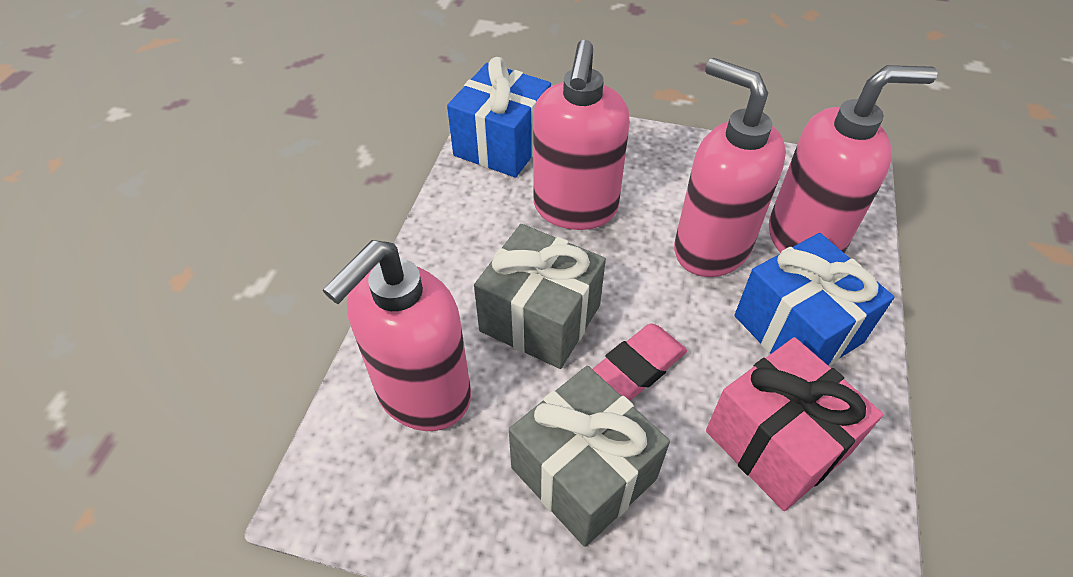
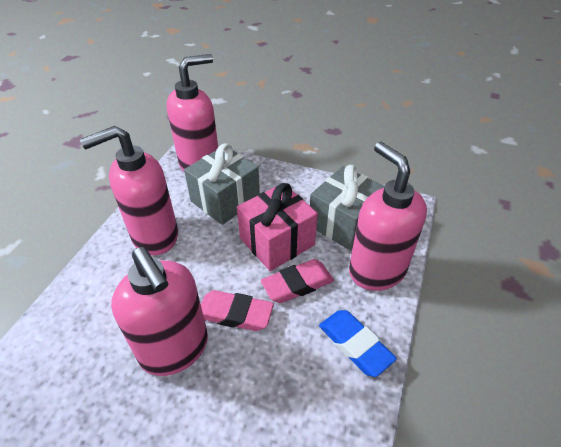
blue eraser: none = 0 -> [319,310,397,377] = 1
blue gift: [447,57,551,178] [734,233,894,366] = 2 -> none = 0
pink eraser: [593,323,687,401] = 1 -> [201,290,274,331] [261,259,334,303] = 2

